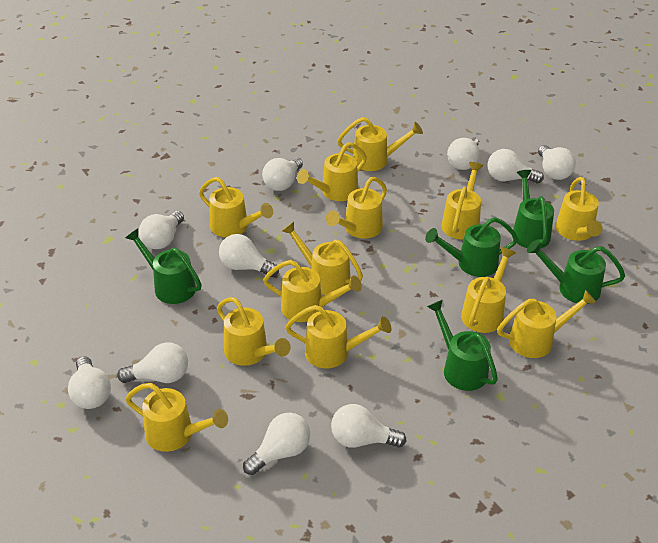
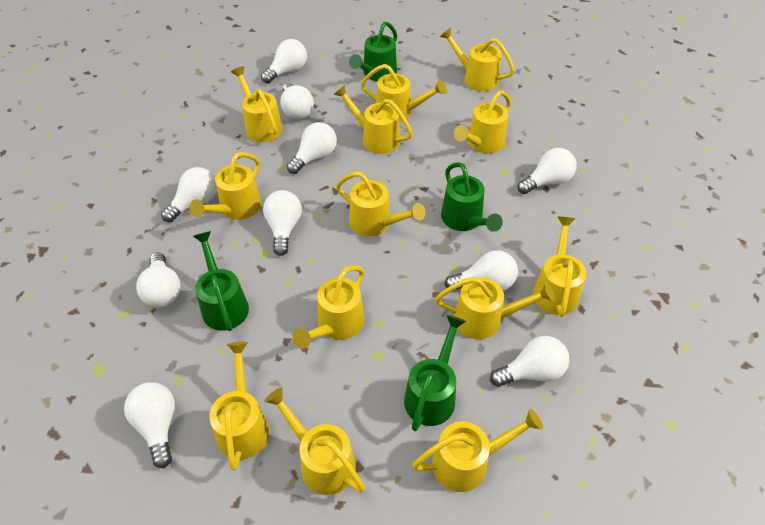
green watering can: [125,228,202,304] [425,217,518,277] [427,300,498,391] [513,170,554,249] [527,240,625,304] = 5 -> [193,231,249,331] [349,22,397,81] [404,315,466,431] [441,162,503,232] = 4

